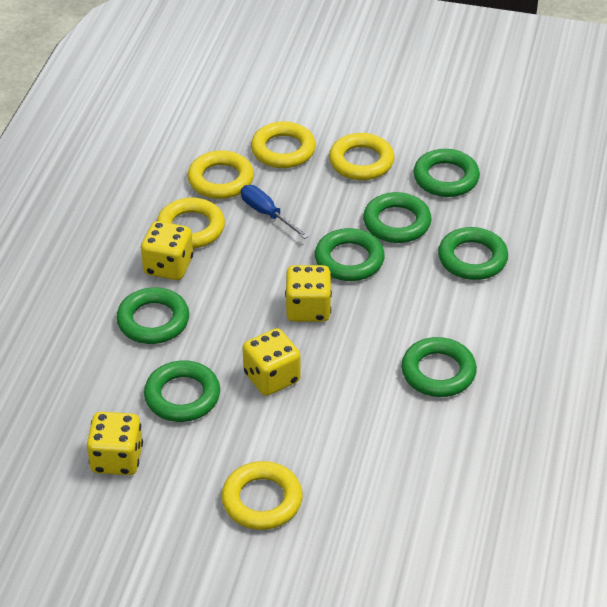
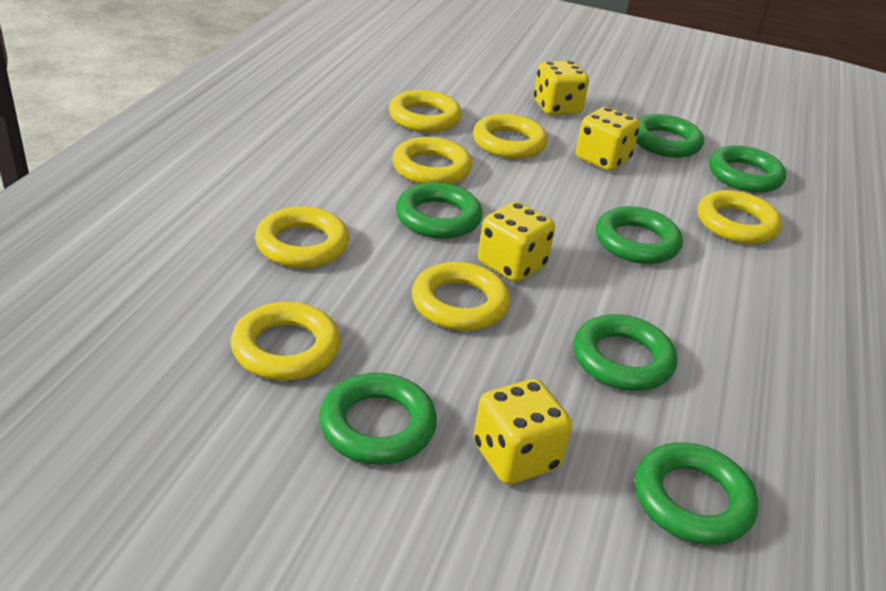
blue screwdriver: [241,185,309,239] = 1 -> none = 0
yellow ring: [157,198,225,248] [187,150,254,199] [221,461,303,530] [251,121,316,168] [329,133,395,180] = 5 -> [231,302,340,381] [255,206,349,268] [389,90,462,133] [392,137,472,184] [412,262,510,331] [473,114,548,159] [698,190,782,244] = 7

